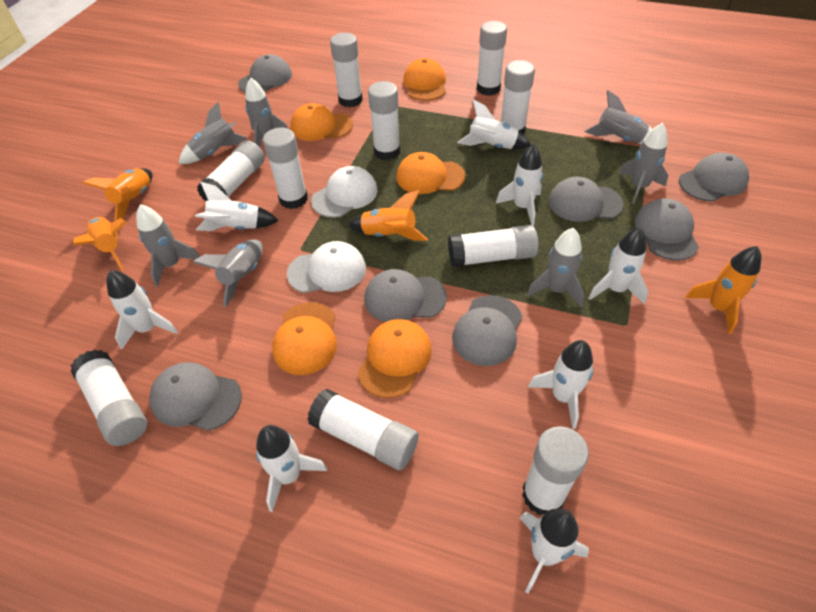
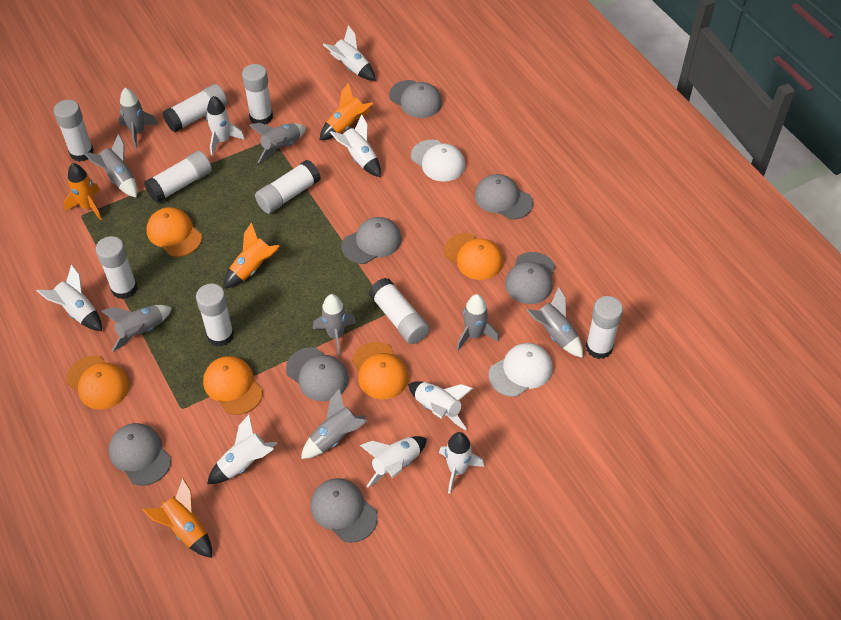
grey rocket: [136,204,200,287] [178,102,247,164] [192,240,263,307] [245,77,288,147] [527,228,584,307] [584,90,652,144] [619,123,668,204] = 7 -> [83,134,137,198] [101,305,172,351] [119,88,159,149] [249,123,306,163] [301,389,367,459] [313,294,356,356] [456,294,499,351] [526,287,583,358] = 8
white glue stick: [71,350,147,446] [197,141,265,201] [263,128,308,209] [307,389,418,470] [330,33,363,108] [368,81,400,160] [448,225,538,267] [477,21,507,96] [500,60,535,134] [522,426,589,515] = 10 -> [54,99,94,162] [96,236,137,299] [144,151,212,203] [163,84,227,132] [196,283,234,347] [242,64,273,124] [255,160,321,214] [369,278,430,344] [586,296,623,359] = 9

